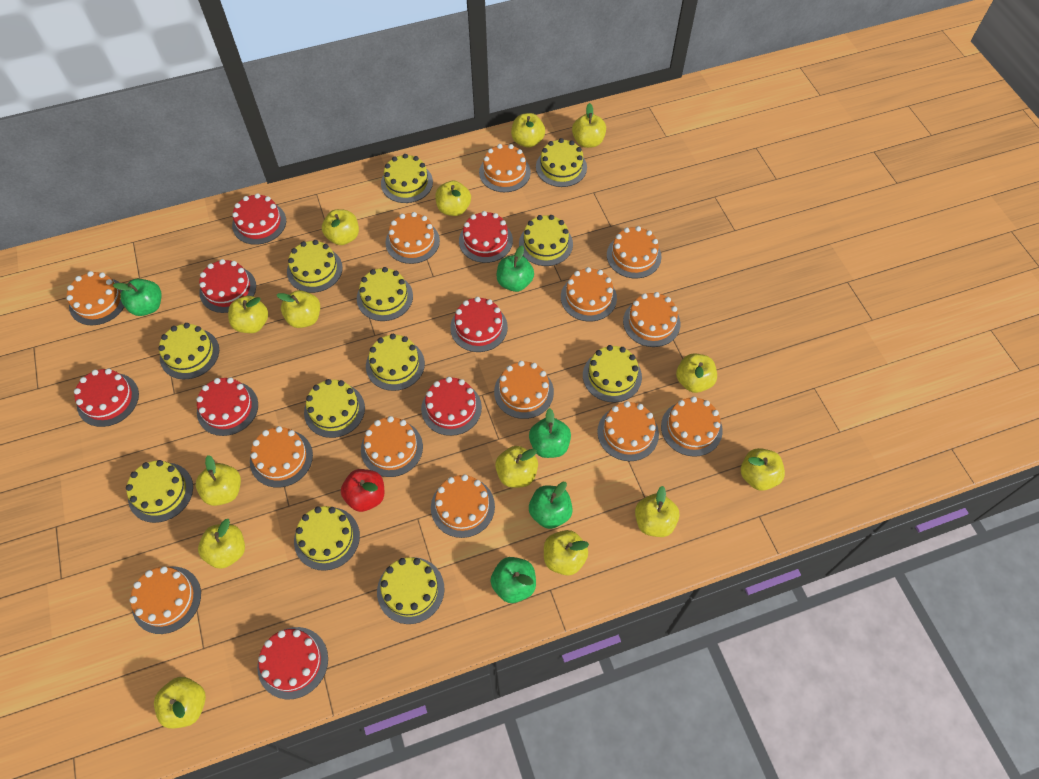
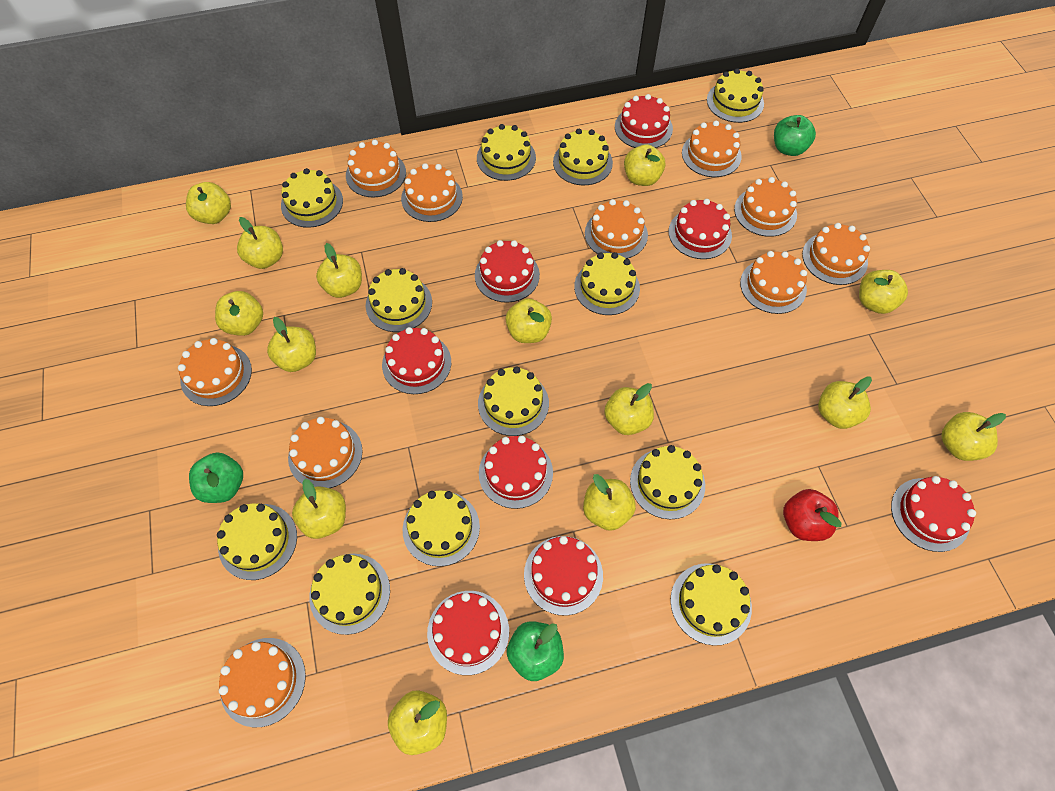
green apple: [113,279,161,316] [490,557,536,603] [497,246,534,292] [529,408,571,458] [529,482,573,529] = 5 -> [189,453,243,503] [507,621,564,681] [774,115,816,156] = 3
orange cake: [66,271,124,325] [130,566,201,634] [250,426,313,488] [361,416,423,477] [385,212,440,264] [431,474,495,538] [479,144,531,192] [494,361,554,419] [561,267,617,321] [597,401,659,461] [607,226,661,278] [623,292,680,347] [661,397,723,457] = 13 -> [178,338,252,406] [219,638,306,727] [288,417,362,488] [346,140,406,198] [401,163,463,222] [585,199,648,259] [682,121,742,177] [734,177,797,237] [740,251,807,314] [802,223,870,285] = 10

